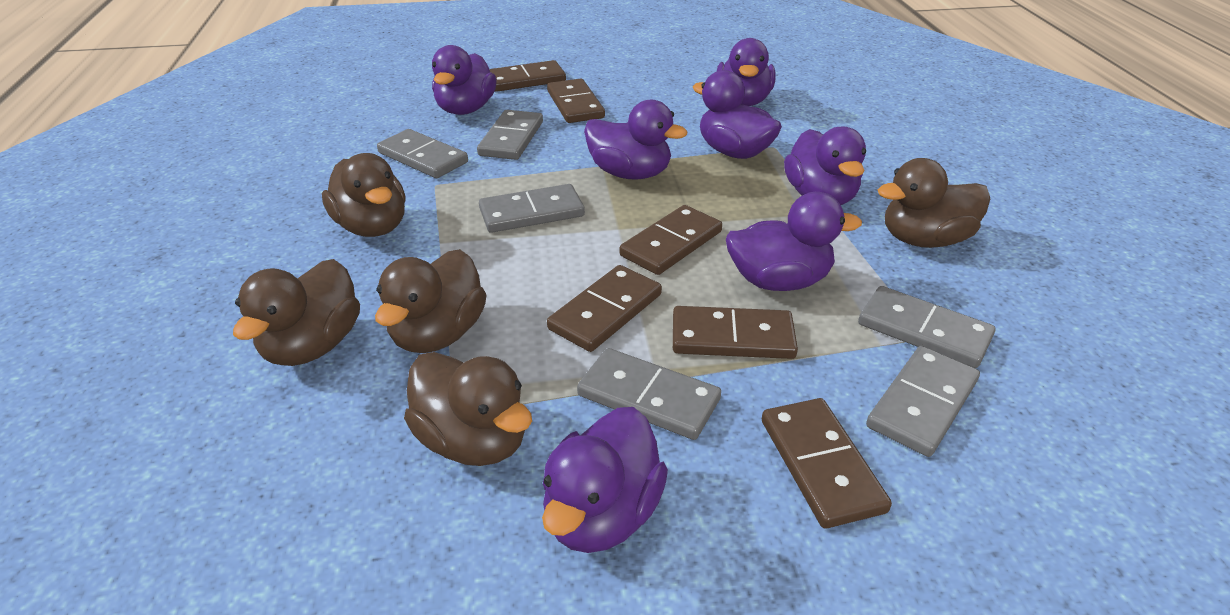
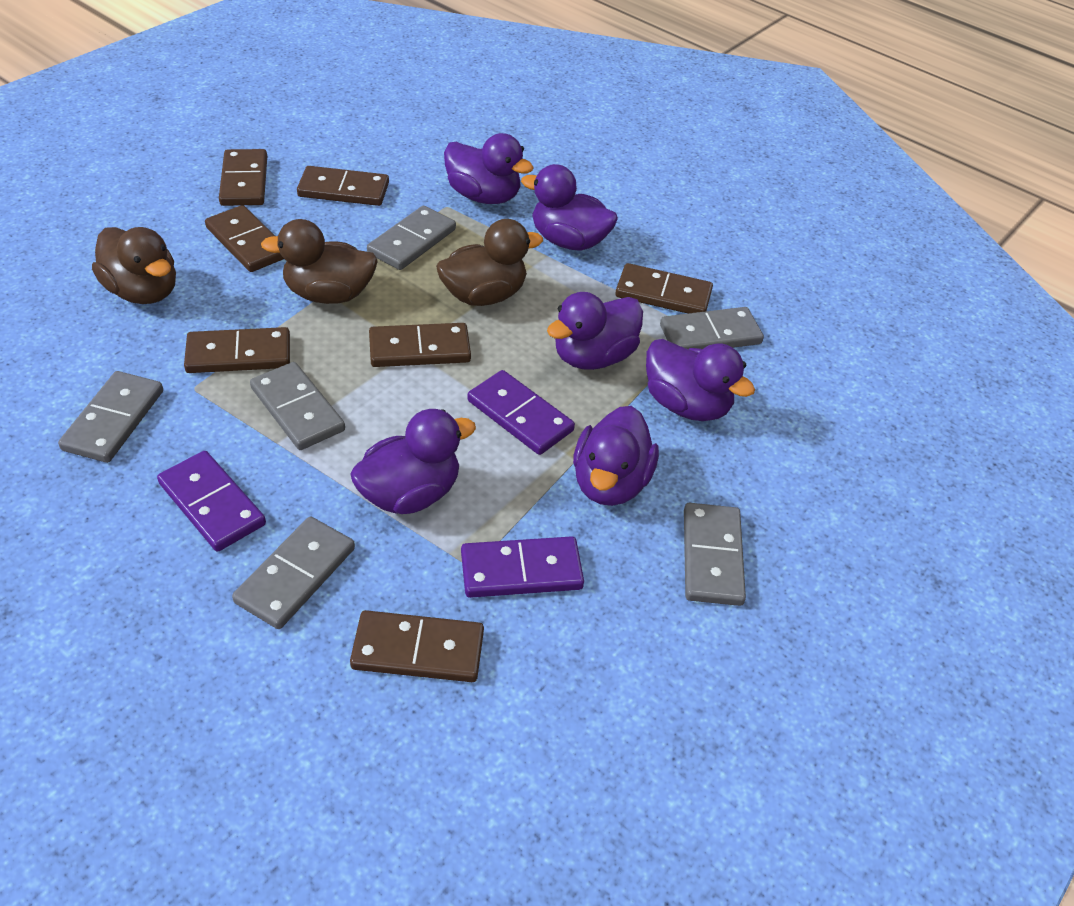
brown domino: [490,60,566,92] [547,79,605,123] [547,265,662,352] [620,205,722,275] [673,306,798,359] [762,398,892,529] = 6 -> [184,327,290,373] [205,205,284,272] [219,149,267,206] [297,166,389,206] [350,610,484,682] [369,323,471,367] [615,263,713,313] = 7
brown duck: [233,259,360,366] [322,153,406,237] [375,249,486,353] [404,352,532,466] [878,158,990,248] = 5 -> [92,227,176,304] [261,219,378,304] [436,219,543,306] = 3
purple domino: none = 0 -> [157,451,266,552] [461,536,584,598] [467,370,575,455] = 3
purple duck: [432,45,497,115] [542,407,668,553] [584,100,687,180] [693,70,782,159] [717,38,776,106] [726,192,862,291] [784,127,866,205] = 7 -> [350,409,476,514] [444,133,534,204] [521,164,618,250] [547,292,643,370] [573,406,659,506] [646,339,755,421] = 6

